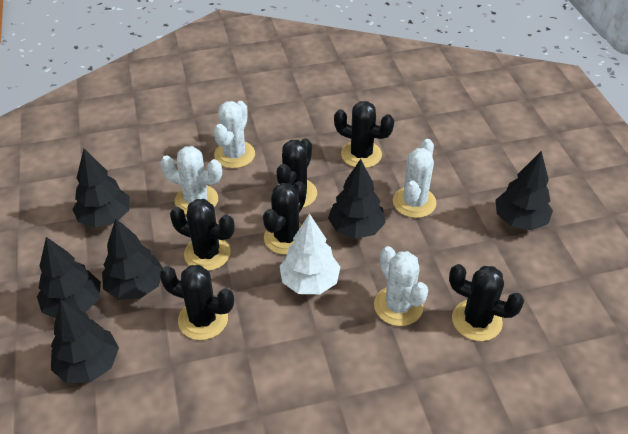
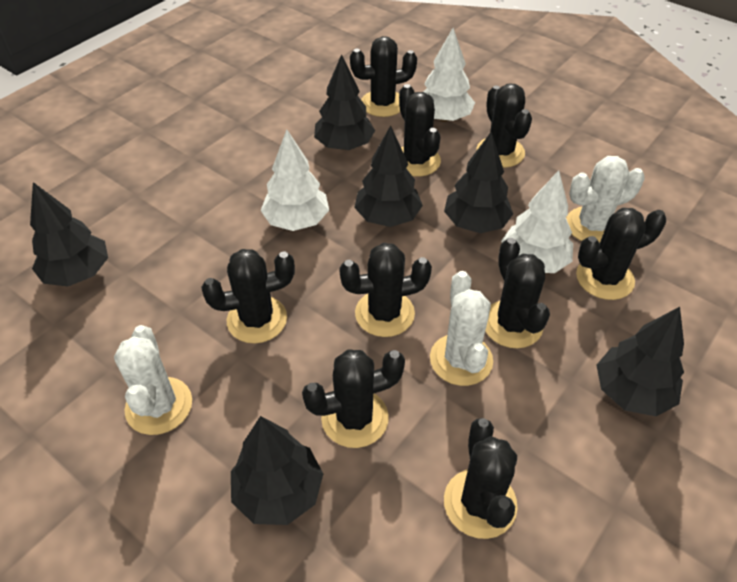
black cactus: [159,265,234,340] [170,199,235,271] [263,181,306,255] [277,138,317,208] [334,101,394,168] [449,264,524,341] = 6 -> [201,249,295,343] [302,349,405,448] [339,243,432,337] [350,36,417,117] [399,84,441,177] [444,418,518,539] [476,84,532,168] [485,238,550,348] [576,208,666,300] = 9
white cactus: [160,146,222,215] [214,101,255,169] [374,246,428,326] [393,139,437,218] = 4 -> [114,325,192,435] [430,271,493,386] [566,156,645,243] = 3
white tree: [280,213,340,294] = 1 -> [260,129,329,231] [423,28,475,122] [501,170,573,273] = 3

